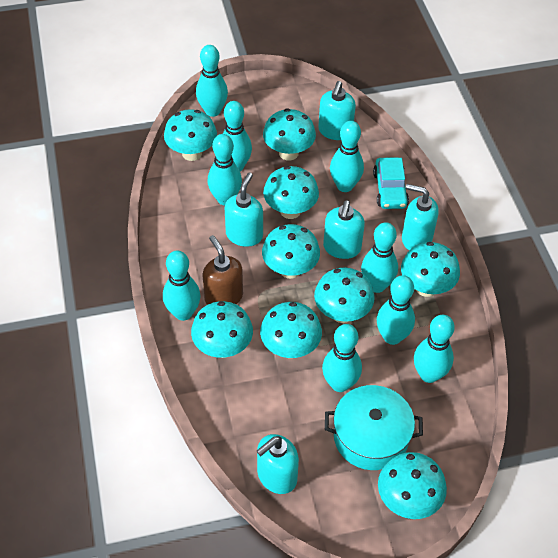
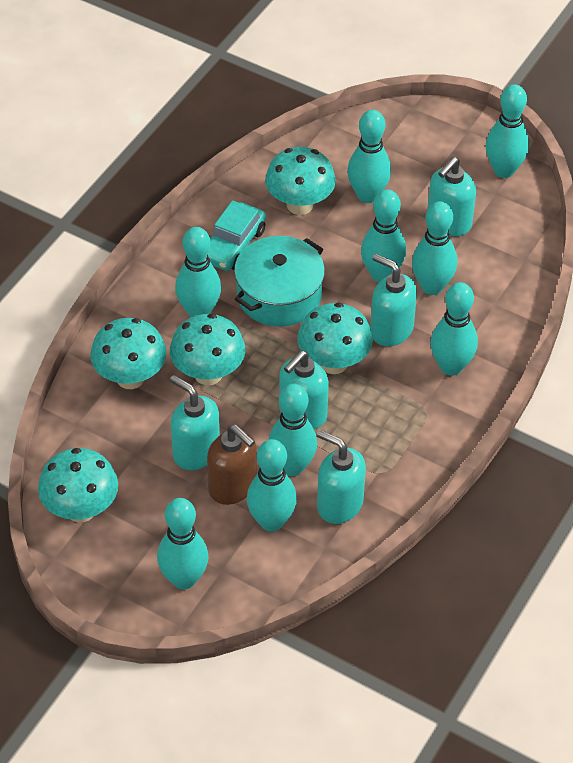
turquoise mushroom: [164,109,217,161] [191,301,253,358] [260,302,322,358] [262,224,320,279] [263,108,316,161] [263,166,319,219] [314,267,375,323] [378,452,447,519] [401,242,460,297] = 9 -> [38,448,118,522] [90,318,167,389] [170,313,245,385] [265,147,336,215] [297,302,373,374] = 5

